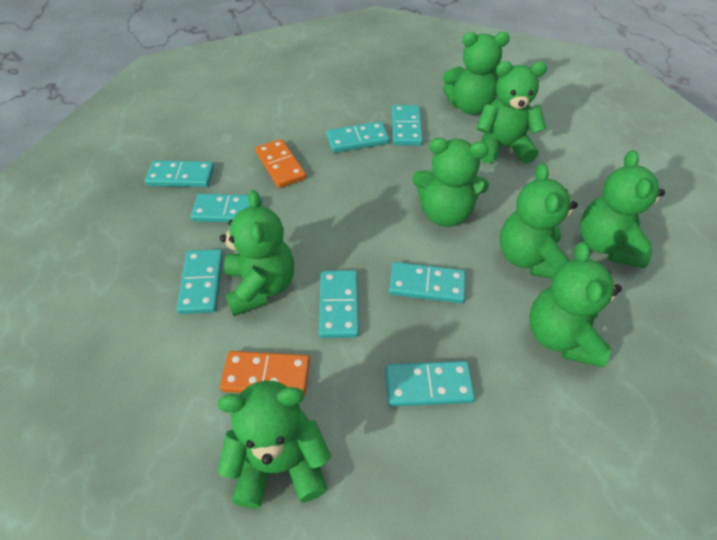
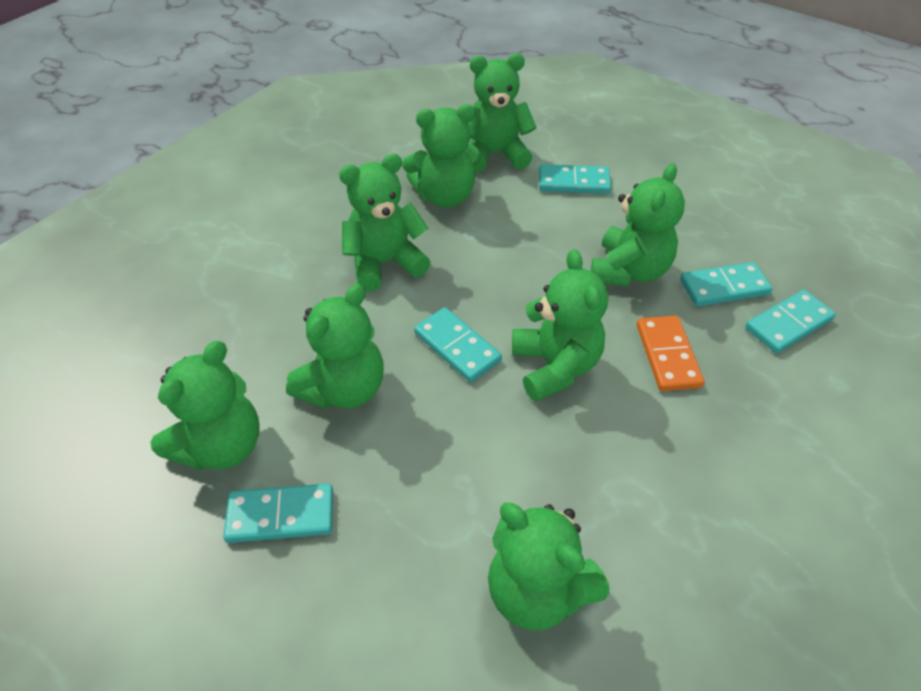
orange domino: [220,351,310,396] [255,139,306,188] = 2 -> [637,315,704,391] = 1
turquoise domino: [145,160,214,187] [177,249,223,314] [191,194,263,223] [319,270,359,338] [326,122,389,153] [385,361,475,407] [389,262,466,304] [392,105,423,146] = 8 -> [223,483,333,543] [414,307,502,382] [539,164,611,194] [680,262,773,306] [745,290,836,354] = 5

